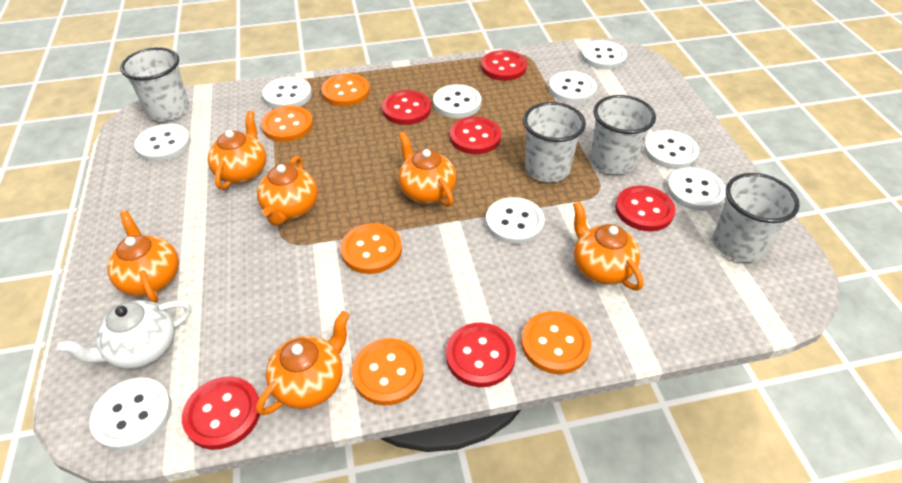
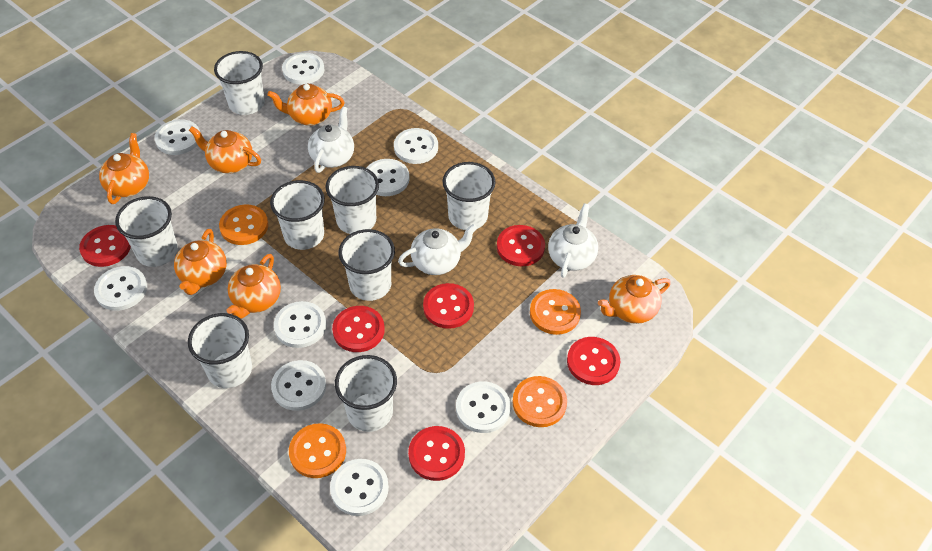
orange button: [261,106,313,142] [321,74,370,106] [340,223,402,274] [352,338,423,405] [521,311,591,374] = 5 -> [219,204,268,245] [289,423,346,478] [512,376,567,427] [530,289,581,335] = 4
white cup: [120,47,189,121] [523,102,586,183] [591,95,656,175] [713,173,800,262] = 4 -> [115,196,178,267] [188,313,252,388] [214,51,265,115] [270,180,325,250] [326,166,379,234] [335,355,397,432] [339,229,395,301] [443,162,496,230] = 8
white teapot: [57,300,191,369] = 1 -> [308,107,354,173] [398,224,477,275] [548,203,598,278] = 3

